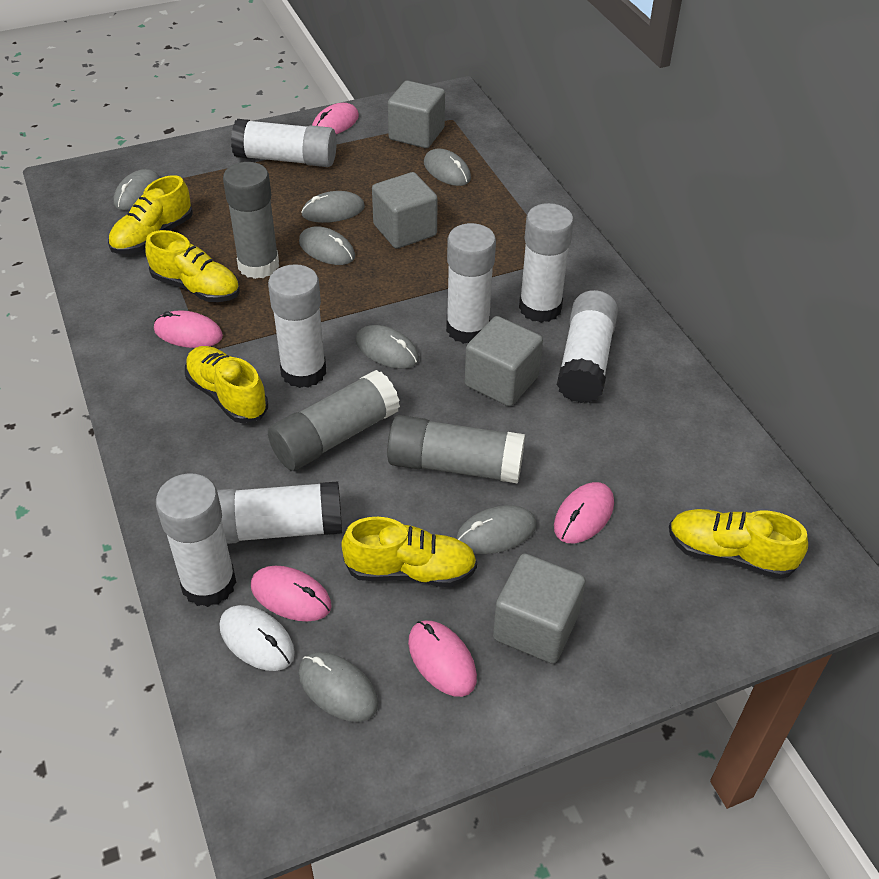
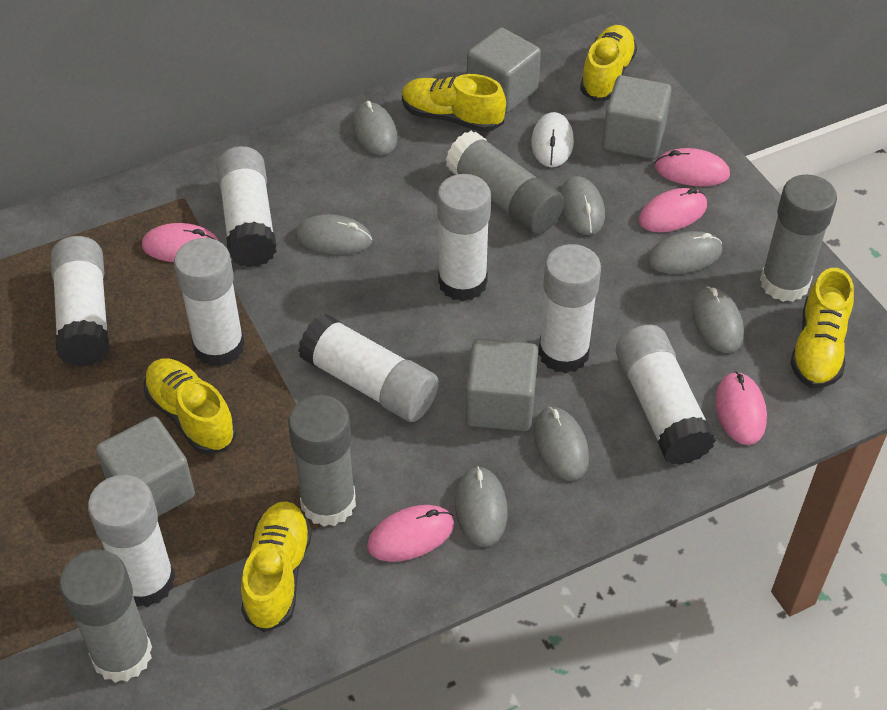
grey glue stick: [223,162,279,279] [268,370,400,471] [387,415,525,483] = 3 -> [59,550,152,683] [288,395,356,527] [446,131,564,234] [760,174,837,302] = 4
white glue stick: [156,473,236,607] [217,481,342,544] [231,119,337,167] [268,264,326,388] [446,223,496,344] [519,203,574,323] [557,290,618,403] = 7 -> [51,236,110,367] [88,475,175,607] [174,238,245,367] [216,146,277,268] [298,314,439,422] [437,174,491,301] [538,244,601,373] [616,325,716,465] = 8

